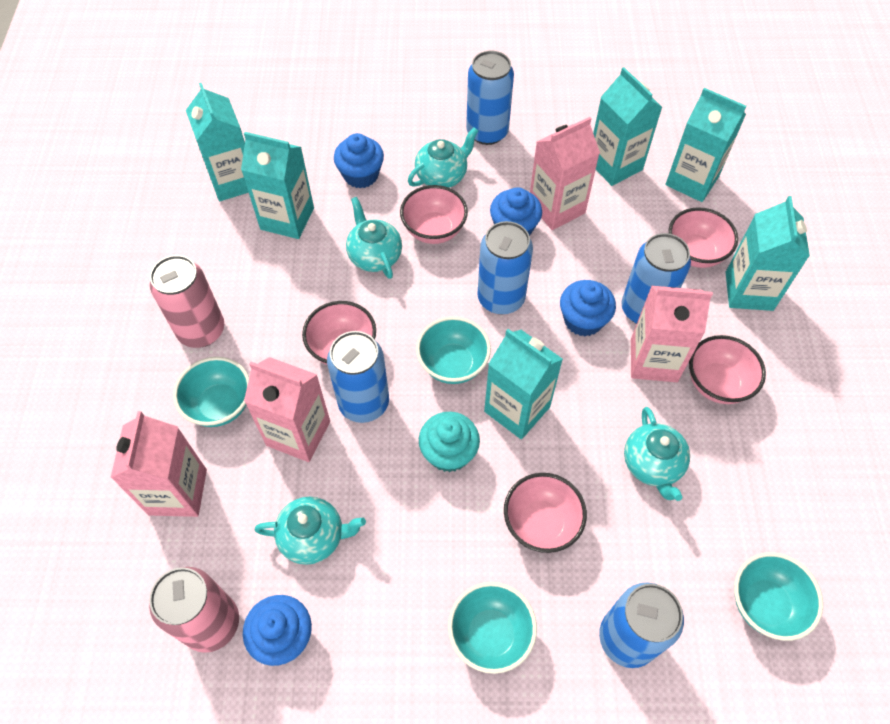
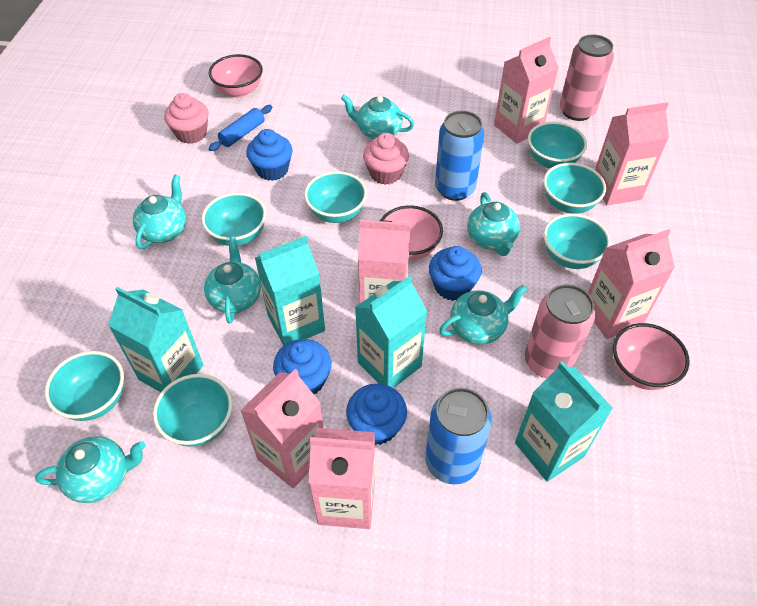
blue can: [327,331,389,423] [466,51,514,145] [477,221,533,314] [599,582,684,668] [622,233,691,324] = 5 -> [425,388,492,484] [435,111,484,201] = 2
blue rolling pin: none = 0 -> [209,105,272,151] = 1
pink bowl: [302,301,376,365] [400,185,468,244] [504,473,587,553] [669,207,738,268] [689,335,766,404] = 5 -> [209,54,263,98] [381,205,443,260] [613,323,690,390] = 3
pink carton: [110,411,207,517] [244,357,330,462] [530,117,600,230] [631,286,713,382] = 4 -> [240,369,323,489] [309,428,375,529] [358,220,410,303] [494,37,558,144] [588,229,675,339] [595,102,669,205] = 6
pink cupcake: none = 0 -> [164,93,209,144] [363,133,409,185] = 2
turquoise bowl: [173,357,249,427] [416,317,491,384] [448,582,537,674] [734,552,823,641] = 4 -> [45,351,124,421] [153,374,233,447] [201,193,266,246] [304,171,367,223] [528,121,587,169] [543,163,606,214] [543,213,611,269] = 7
turquoise carton: [186,83,249,201] [241,132,314,239] [484,329,563,439] [593,67,662,186] [665,88,746,202] [726,196,810,311] = 6 -> [108,287,203,392] [255,236,325,346] [355,276,427,388] [515,361,613,482] = 4
turquoise cupcake: [419,412,480,472] = 1 -> none = 0
turquoise teapot: [255,497,366,565] [346,197,402,279] [408,127,478,188] [624,407,690,501] = 4 -> [35,436,145,503] [133,175,187,249] [204,237,261,324] [341,95,414,139] [439,285,527,344] [467,192,520,256] = 6

